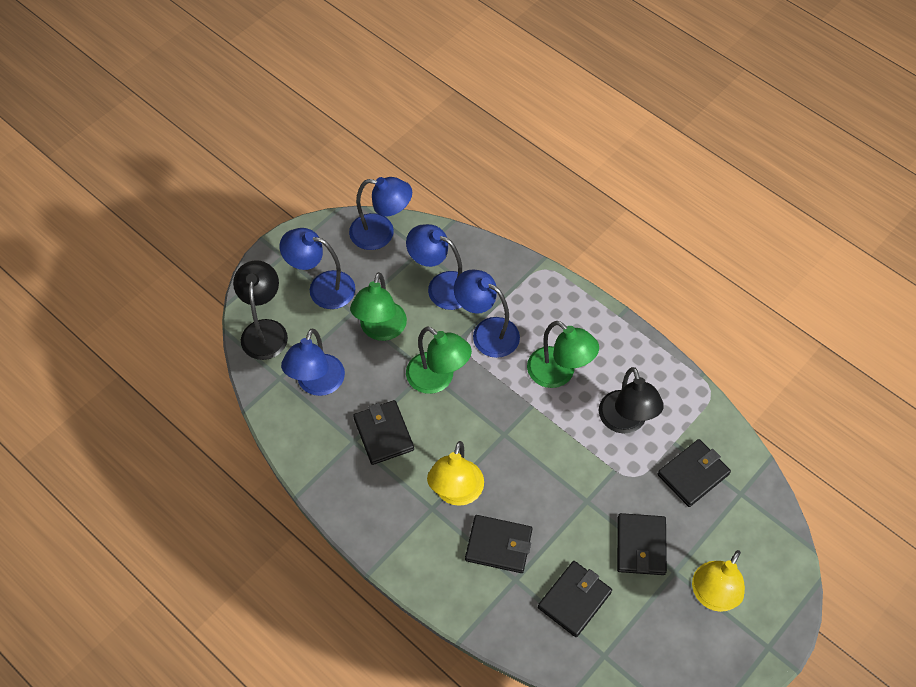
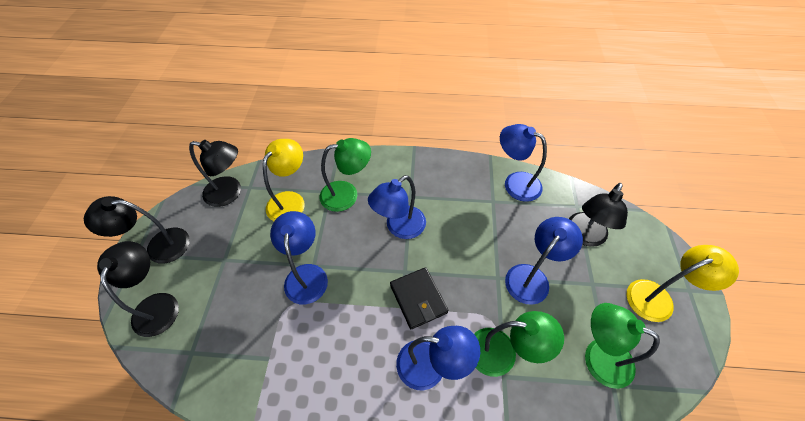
black lamp: [233,260,288,360] [599,367,664,433] = 2 -> [84,196,190,264] [97,241,179,337] [189,140,241,207] [569,183,628,247] = 4
black wallet: [353,400,414,465] [465,515,532,573] [538,561,612,637] [617,513,667,575] [658,439,731,507] = 5 -> [390,267,449,329] = 1

